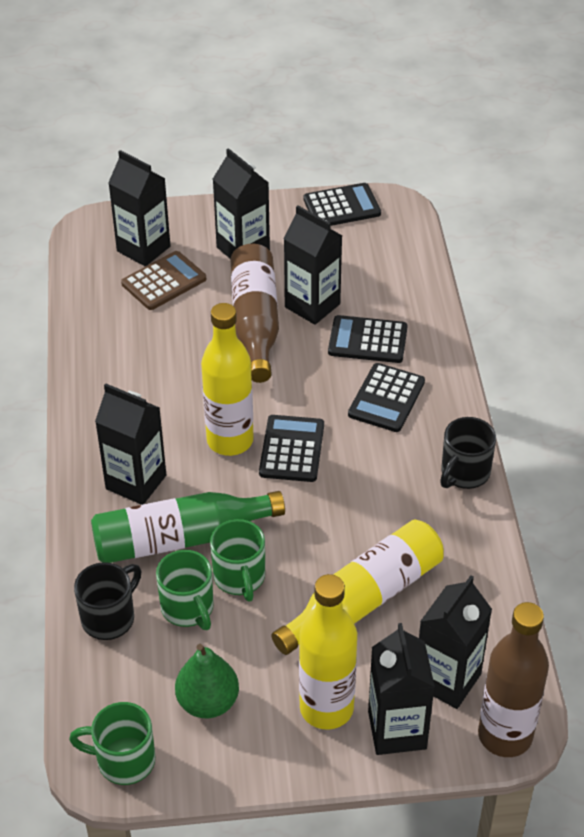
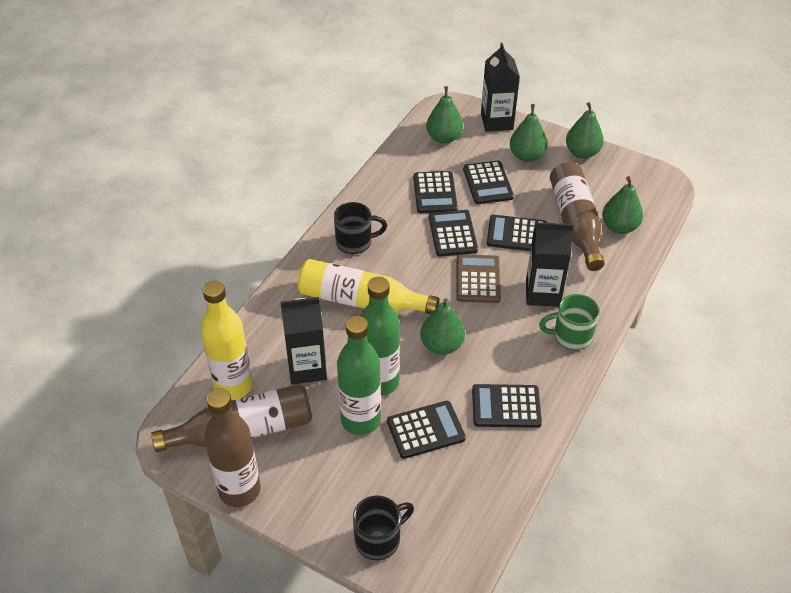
black calculator: [259,415,324,482] [303,183,381,226] [328,315,408,363] [348,363,425,432] = 4 -> [387,401,466,459] [413,171,458,213] [429,210,478,256] [463,161,514,204] [472,384,542,428] [487,215,547,251] = 6
black carton: [95,384,166,505] [108,150,170,267] [213,148,270,259] [284,206,343,325] [368,623,435,755] [419,575,492,709] = 6 -> [280,297,327,385] [481,43,520,132] [526,222,574,307] = 3
brown bottle: [230,244,279,383] [478,602,549,757] = 2 -> [151,384,312,452] [204,388,261,507] [550,162,605,271] = 3
green bottle: [91,491,285,563] = 1 -> [337,316,381,435] [361,277,400,396] = 2
green mug: [69,702,155,785] [156,550,214,630] [210,519,265,602] = 3 -> [539,294,600,350] = 1
green pear: [175,644,239,718] = 1 -> [420,298,465,355] [426,86,463,144] [510,104,547,162] [566,102,604,159] [602,176,643,234] = 5
yellow bottle: [201,303,254,456] [271,519,444,655] [299,574,357,730] = 3 -> [201,280,253,400] [297,259,439,314] = 2

